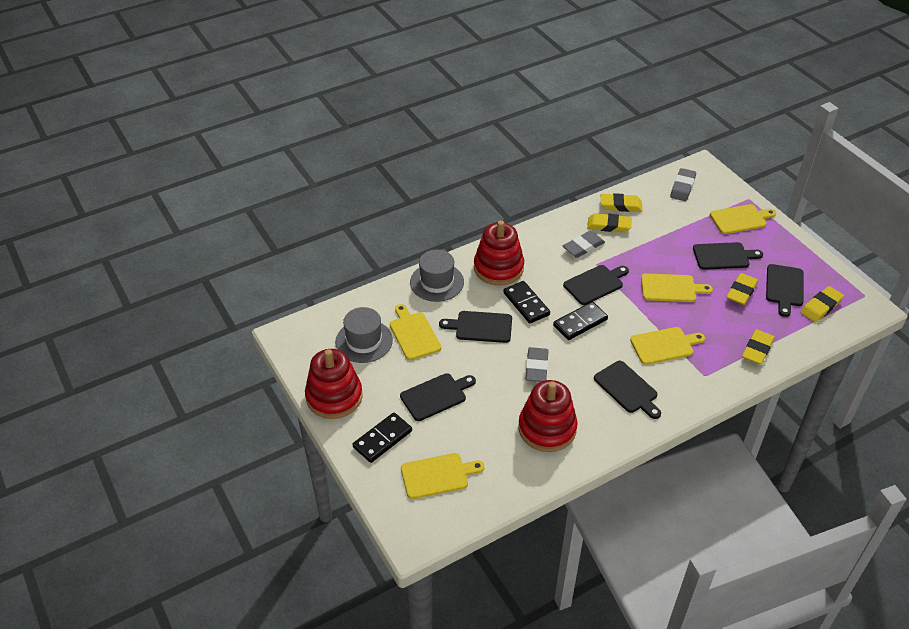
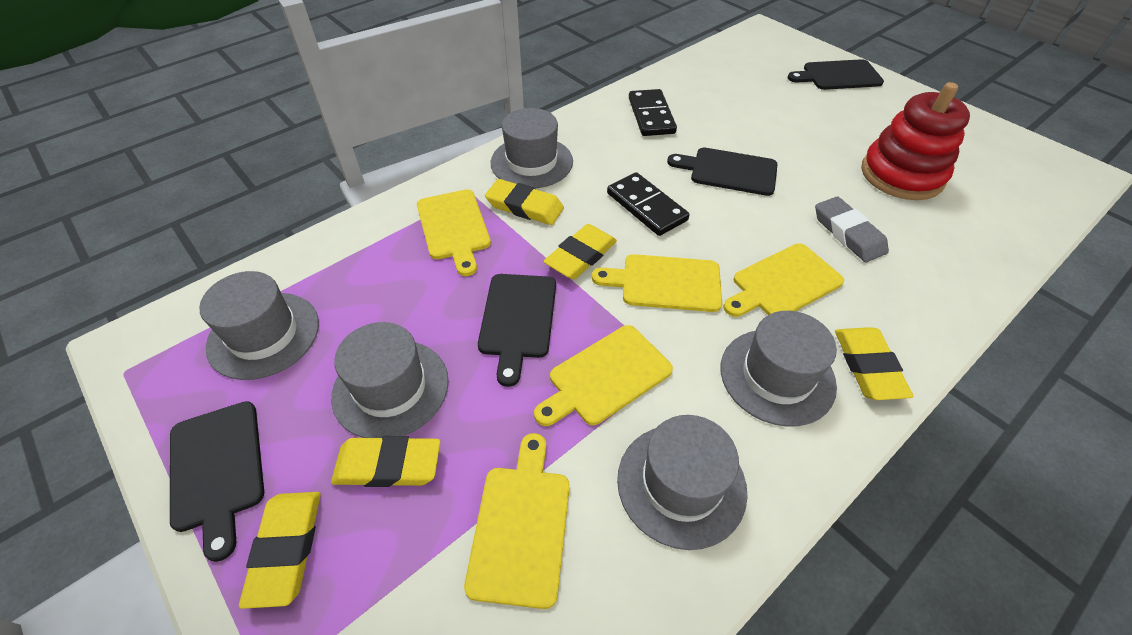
black cutting board: [400,373,476,421] [439,311,512,343] [563,265,629,305] [594,361,661,419] [693,242,763,270] [766,264,804,317] = 6 -> [170,401,264,562] [478,274,556,387] [667,148,778,196] [788,59,884,90] = 4
black domino: [353,413,412,463] [503,281,550,323] [553,302,608,340] = 3 -> [607,172,690,236] [629,89,677,136] = 2
grey eraser: [526,347,549,382] [563,231,605,258] [670,168,696,201] = 3 -> [815,197,889,262] = 1
grey hat: [335,307,393,363] [410,250,464,302] = 2 -> [199,271,319,380] [331,322,449,438] [491,108,573,188] [617,415,747,550] [721,311,837,427] = 5
red stacking toy: [305,349,363,419] [474,220,524,286] [518,380,577,452] = 3 -> [861,82,970,200] = 1

